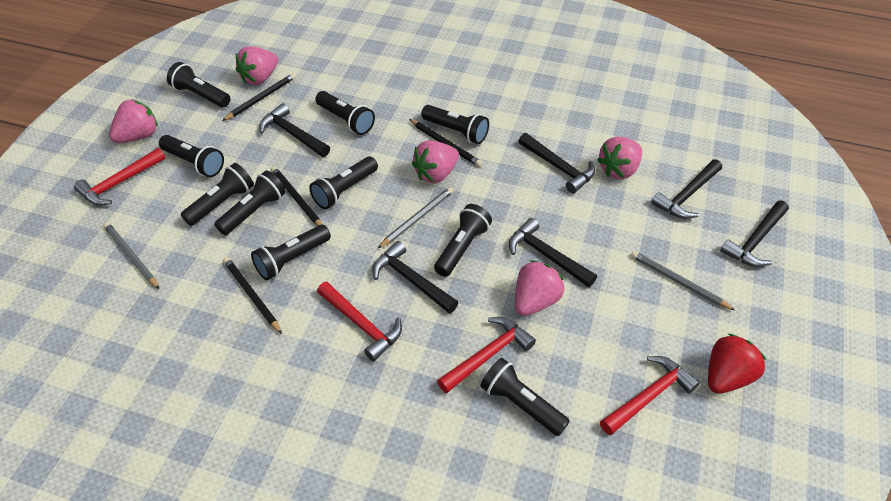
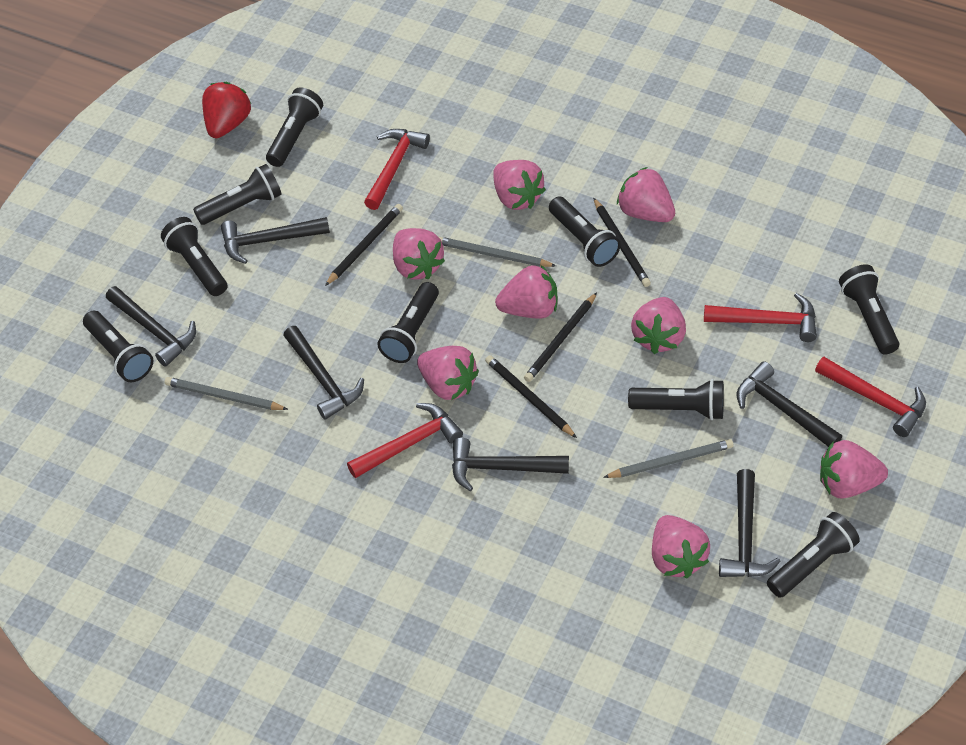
black flashlight: [159,135,224,177] [167,62,231,108] [181,163,254,226] [214,170,286,235] [251,225,331,280] [309,157,378,209] [315,91,375,135] [421,105,489,144] [434,204,492,277] [480,358,570,436] = 10 -> [83,311,153,382] [161,217,227,296] [193,164,282,225] [266,88,323,167] [377,282,439,363] [549,196,621,267] [628,379,724,420] [767,512,860,598] [839,265,899,355] = 9
pink strawberry: [109,99,158,143] [236,46,278,85] [412,140,459,183] [515,260,564,316] [597,137,642,179] = 5 -> [393,228,445,280] [417,346,479,400] [493,160,546,210] [495,265,557,319] [617,167,675,222] [631,297,686,354] [652,515,710,578] [820,440,888,499] = 8

